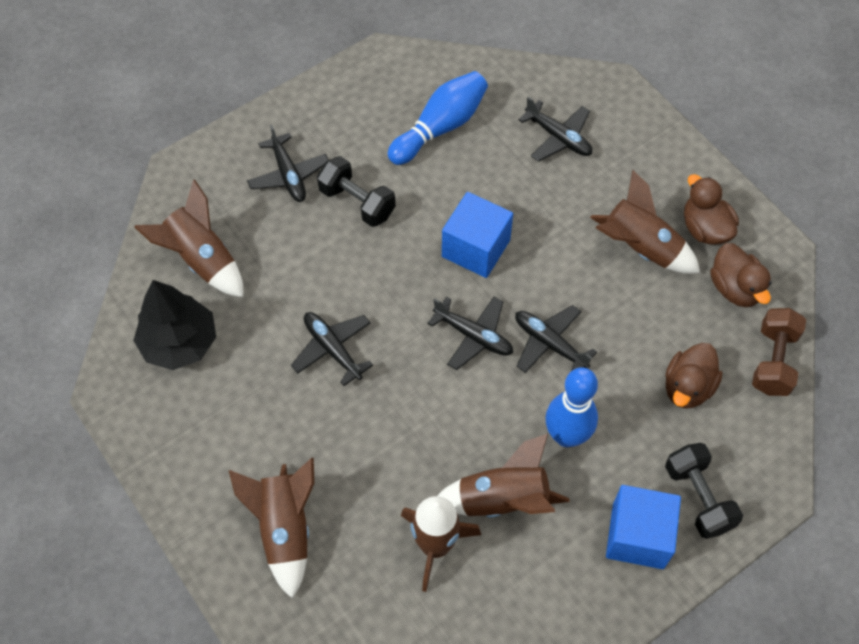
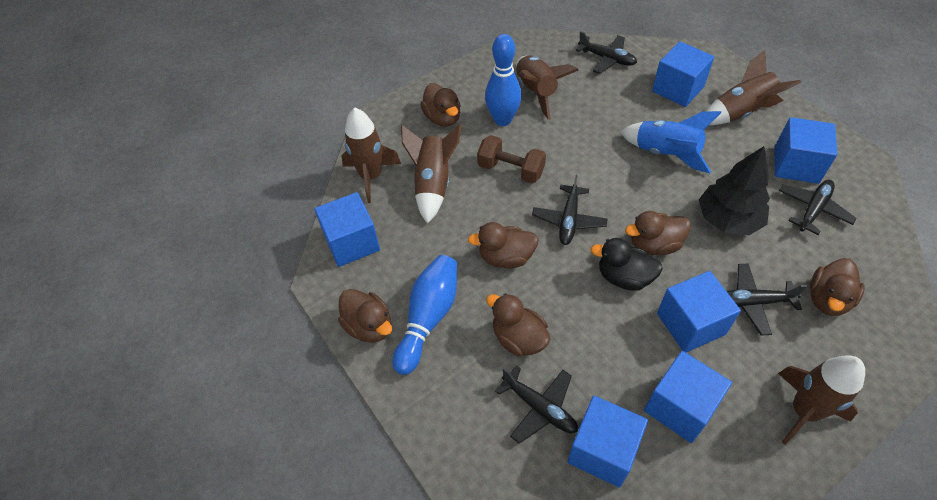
black duck: none = 0 -> [590,238,663,291] = 1
black dumbbell: [317,156,396,227] [665,443,743,539] = 2 -> none = 0
blue cube: [442,192,513,278] [606,485,681,569] = 2 -> [314,192,380,267] [567,396,648,488] [644,351,732,443] [652,41,714,107] [657,271,741,352] [775,117,837,184] = 6
blue rocket: none = 0 -> [620,111,722,173] = 1
brown duck: [665,343,723,409] [684,174,739,245] [710,243,772,307] = 3 -> [338,289,392,343] [420,83,461,127] [468,222,539,268] [486,293,551,357] [625,211,691,255] [810,258,865,316] = 6

